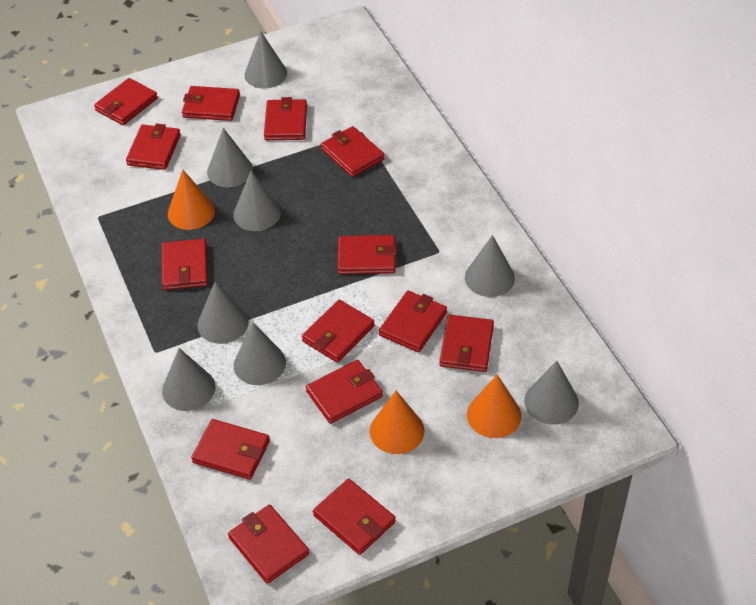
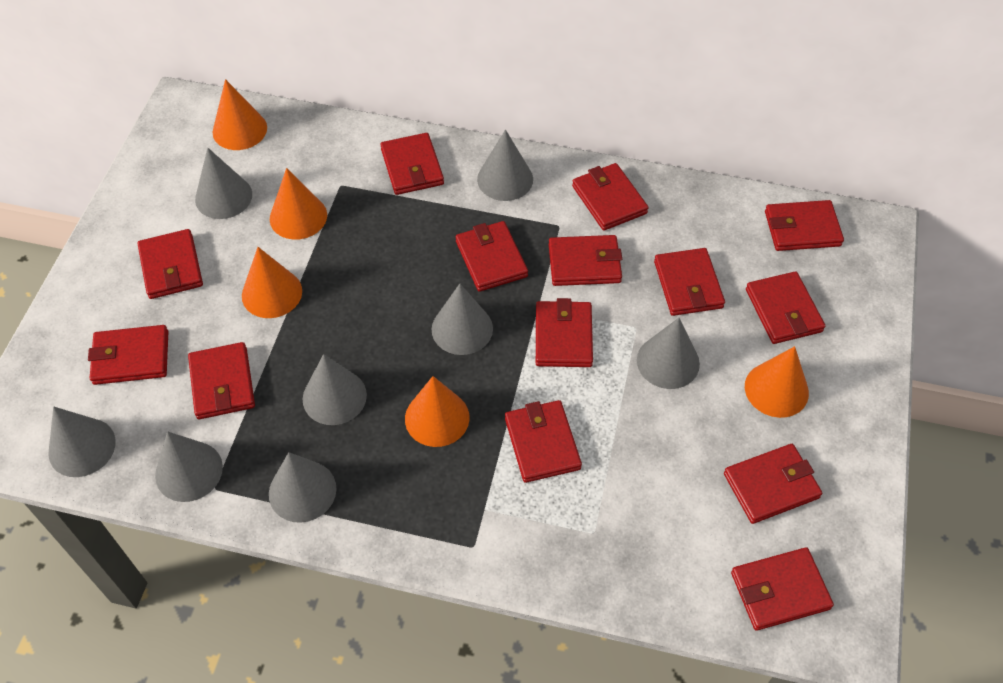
orange cone: [168,170,215,230] [370,391,425,454] [467,374,521,438] = 3 -> [213,79,267,150] [242,247,302,318] [270,168,327,240] [405,376,470,447] [745,346,809,418] = 5

